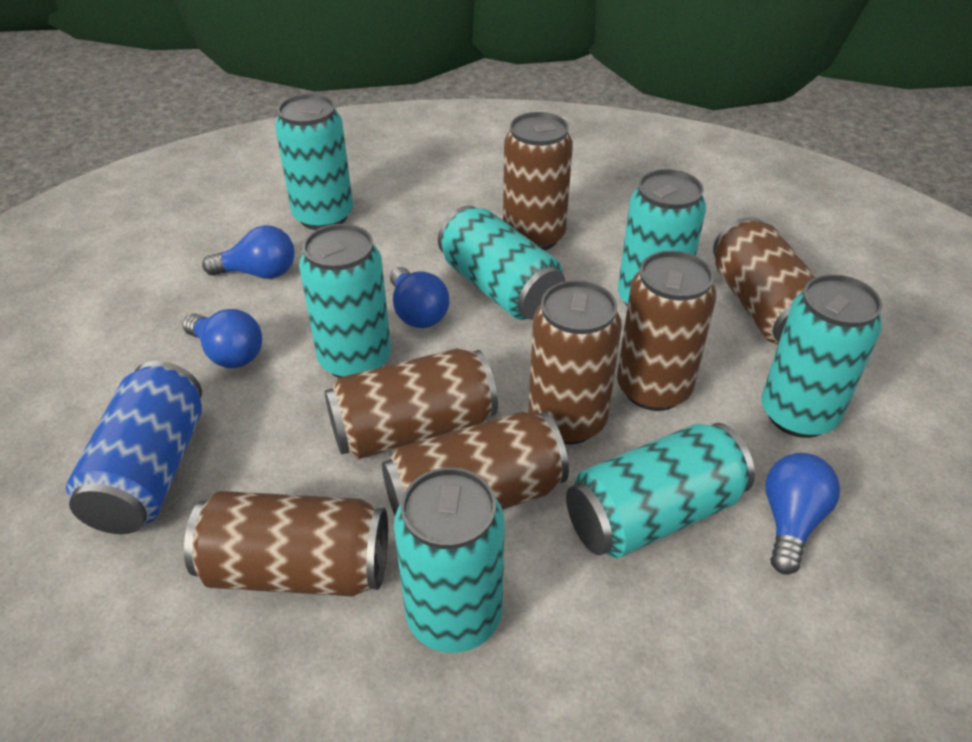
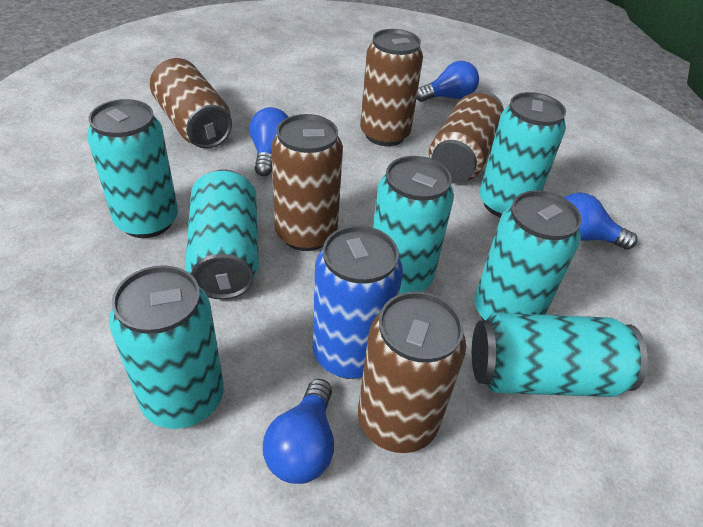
brown can: [184,491,388,597] [325,348,498,459] [382,412,569,516] [503,112,573,250] [528,280,622,445] [617,251,717,411] [713,217,816,344] = 7 -> [150,58,232,149] [271,114,343,251] [358,292,466,453] [360,29,423,146] [429,91,504,182] = 5

